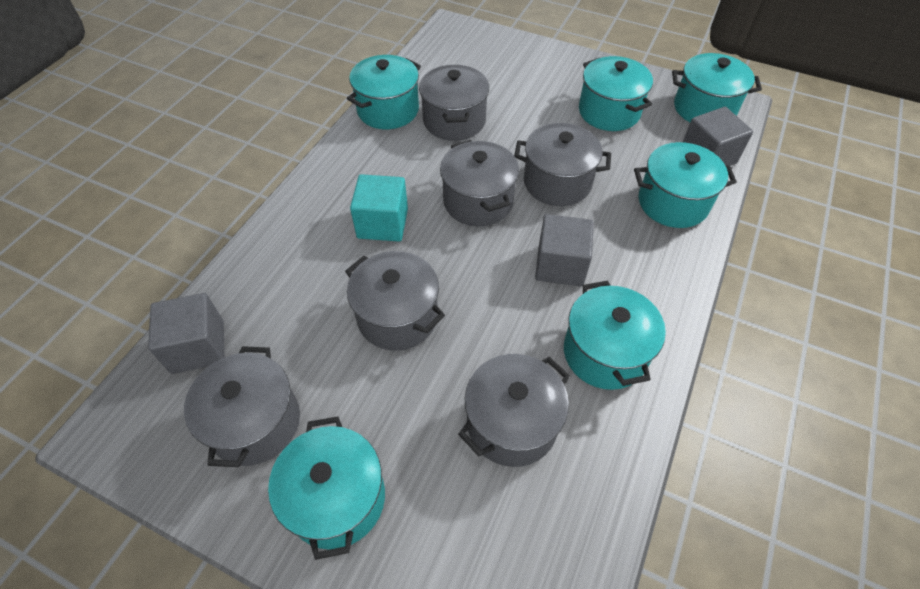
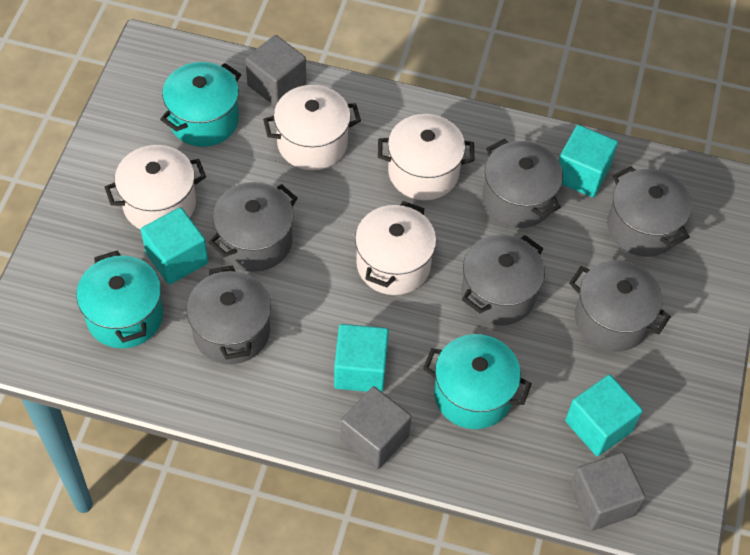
turquoise cube: [350,174,408,242] = 1 -> [141,207,208,285] [334,324,389,392] [559,125,618,198] [565,374,643,456] = 4
turquoise pot: [268,416,385,560] [347,55,421,129] [564,281,666,390] [579,56,653,131] [634,142,737,228] [672,53,762,122] = 6 -> [76,251,163,348] [160,62,241,147] [423,334,532,429] = 3
white pot: none = 0 -> [105,145,206,229] [263,85,361,170] [355,201,436,295] [378,114,474,200] = 4

